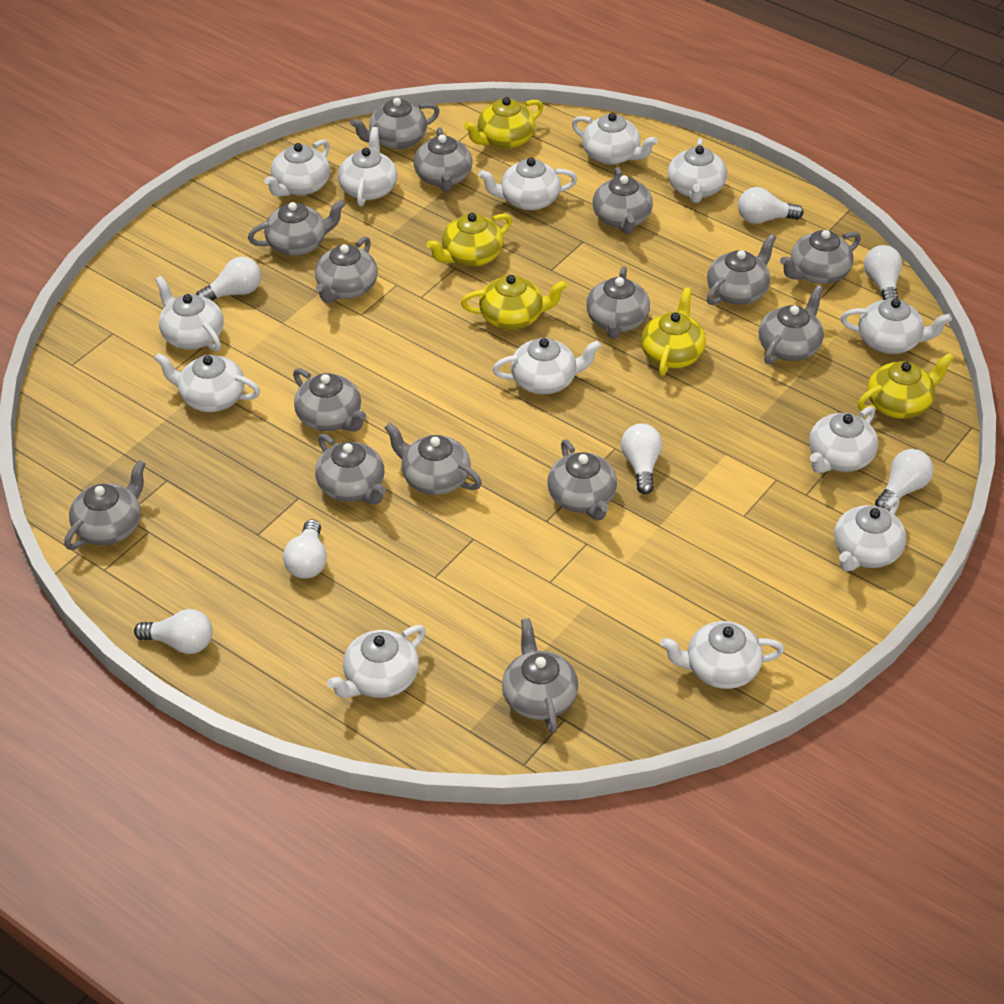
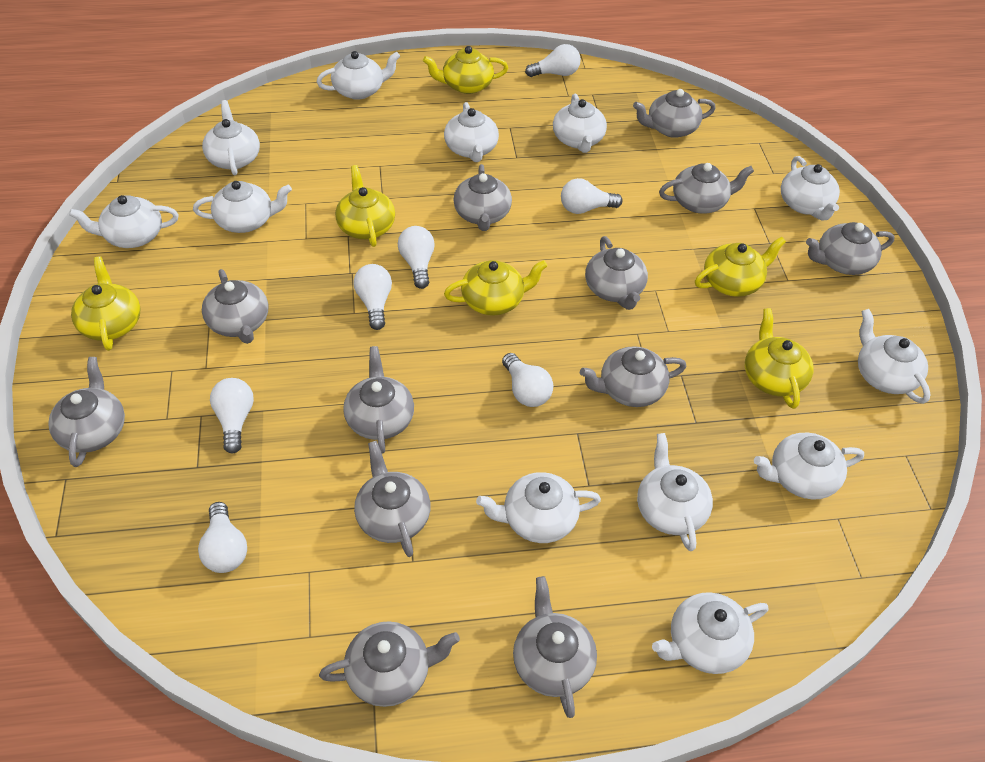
grey teapot: [64,460,146,550] [248,199,346,256] [293,368,366,432] [315,236,378,303] [315,434,386,504] [350,98,440,149] [385,423,482,495] [413,127,472,191] [502,618,578,733] [547,439,617,520] [586,266,650,339] [593,167,653,234] [707,234,776,305] [759,285,824,364] [780,230,861,284] = 15 -> [48,357,125,467] [202,269,269,344] [319,621,460,707] [343,346,414,454] [354,441,431,557] [453,164,512,231] [513,576,597,718] [580,346,686,407] [585,236,648,310] [633,89,716,138] [659,163,754,214] [806,222,895,275] = 12
white teapot: [154,353,260,412] [155,276,224,351] [264,139,330,197] [327,625,426,698] [338,127,397,207] [478,158,577,210] [492,338,601,394] [572,113,658,165] [660,621,784,689] [668,138,727,203] [809,406,878,473] [834,497,906,571] [841,298,952,354] = 13 -> [69,195,179,248] [193,181,292,233] [202,100,260,175] [317,51,400,100] [444,102,499,162] [476,472,601,543] [553,94,607,153] [637,433,713,551] [652,592,768,674] [754,433,864,500] [781,156,840,220] [858,309,931,404] = 12
yellow teapot: [426,213,512,266] [461,275,567,330] [464,97,543,149] [641,287,706,376] [858,353,954,419] = 5 -> [71,257,141,351] [335,165,395,247] [423,46,508,94] [444,260,548,316] [695,237,786,297] [745,308,813,409] = 6

